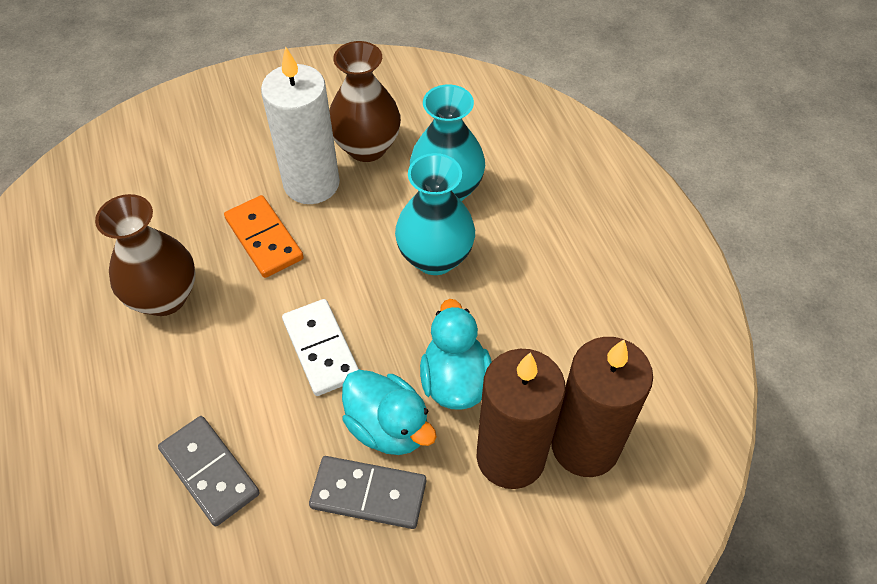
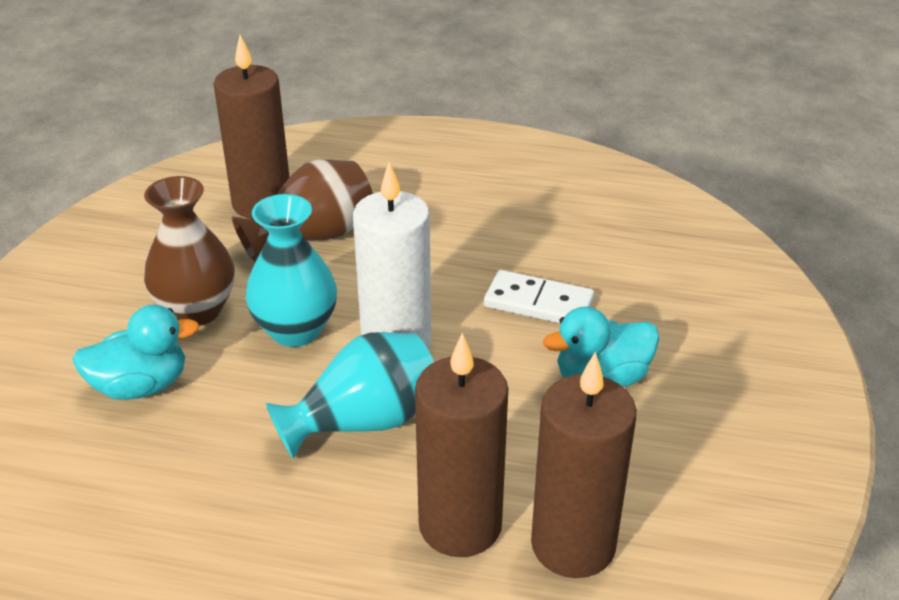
brown candle: [476,349,565,489] [551,337,653,477] = 2 -> [213,35,290,219] [415,333,508,557] [531,352,637,578] = 3
grey domino: [158,416,260,526] [309,456,426,529] = 2 -> none = 0
orange domino: [224,195,304,278] = 1 -> none = 0

